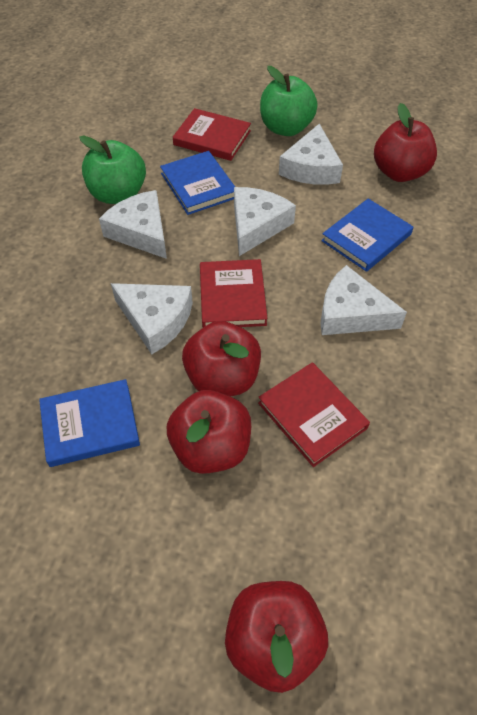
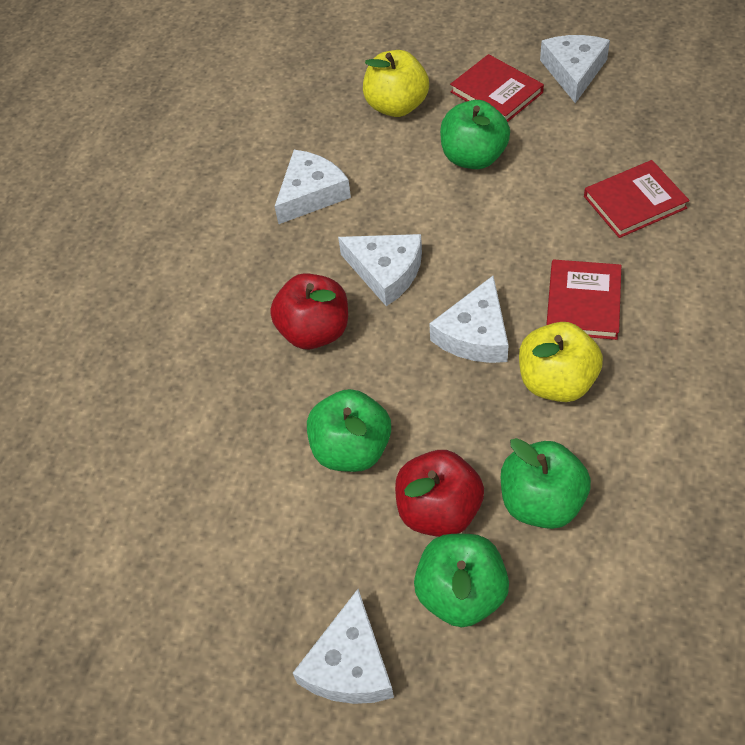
blue book: [39,379,140,467] [160,151,235,215] [321,198,413,272] = 3 -> none = 0
green apple: [79,135,146,204] [260,66,318,136] = 2 -> [307,389,391,472] [414,534,509,627] [440,100,510,169] [501,438,591,529] = 4
red apple: [167,390,251,474] [182,321,261,396] [225,581,328,693] [374,103,437,182] = 4 -> [270,273,348,349] [395,450,484,537] = 2
yellow apple: none = 0 -> [363,50,429,117] [519,322,603,402] = 2

